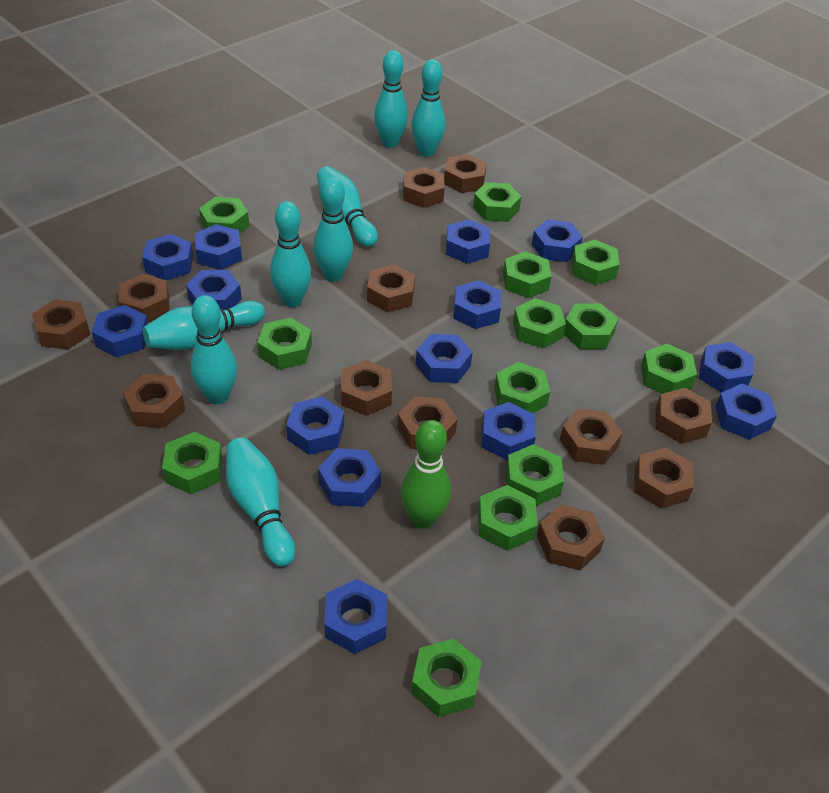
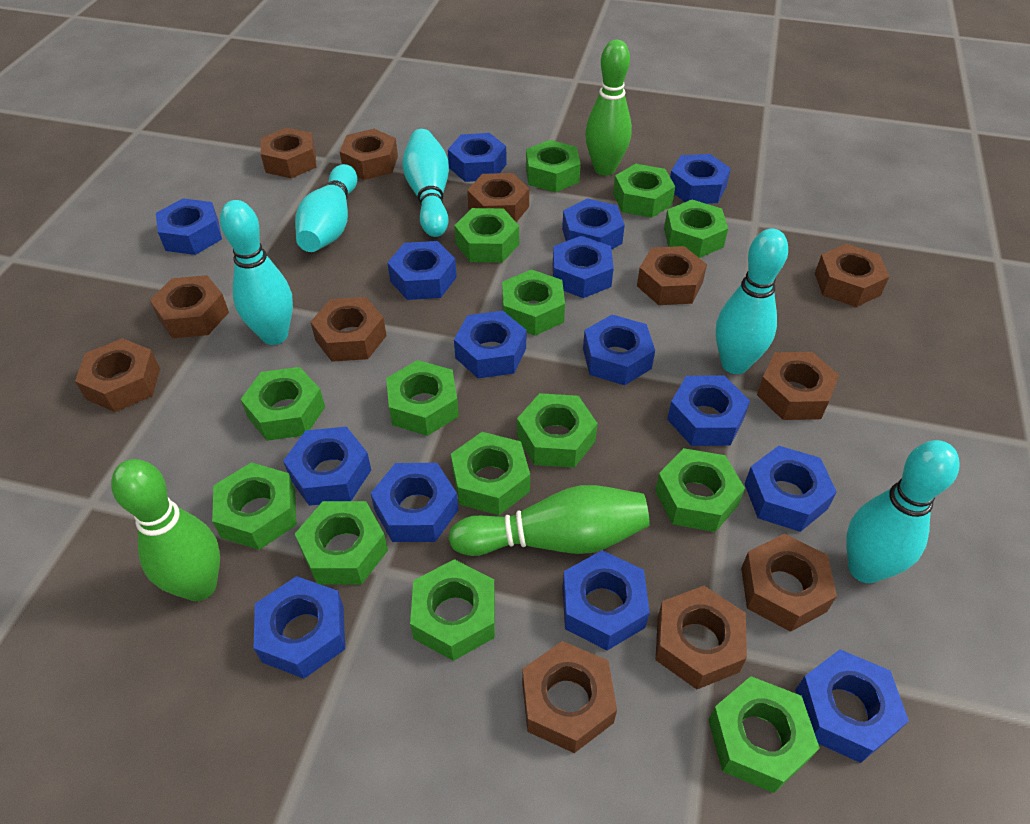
blue nut: [92,305,148,357] [142,234,193,280] [186,270,242,310] [195,224,242,270] [286,397,344,455] [318,448,381,507] [324,579,387,654] [416,334,472,383] [446,219,490,264] [453,280,501,329] [481,402,536,460] [532,219,583,262] [699,342,754,393] [715,384,777,440] = 14 -> [156,198,222,255] [254,576,345,679] [283,426,371,506] [370,463,458,542] [387,241,457,300] [448,133,506,182] [454,311,527,379] [553,236,614,298] [562,198,625,249] [563,550,650,651] [583,315,655,385] [667,375,750,446] [670,154,731,204] [744,446,837,532] [795,649,909,763] = 15
green bowling pin: [401,420,451,529] = 1 -> [111,459,220,601] [449,485,650,556] [585,40,632,176] = 3
green nut: [162,432,223,494] [199,197,249,234] [257,318,312,370] [411,639,482,717] [473,182,522,222] [478,485,538,551] [494,362,550,413] [503,251,552,298] [506,444,564,506] [513,298,566,348] [564,303,618,349] [572,240,620,285] [641,344,697,394] = 13 -> [212,462,297,550] [241,367,325,441] [295,501,388,584] [386,360,459,436] [410,559,495,661] [451,432,530,515] [454,208,519,263] [502,269,565,336] [517,393,598,468] [526,140,581,192] [613,164,675,218] [655,448,745,532] [664,200,728,258] [708,676,820,793] = 14
turquoise bowling pin: [143,301,265,350] [191,295,237,404] [226,438,295,567] [270,201,311,307] [313,177,353,281] [317,166,378,247] [374,50,408,148] [411,59,445,157] = 8 -> [220,200,293,345] [295,164,357,252] [402,129,449,237] [716,228,788,374] [846,440,960,583] = 5

